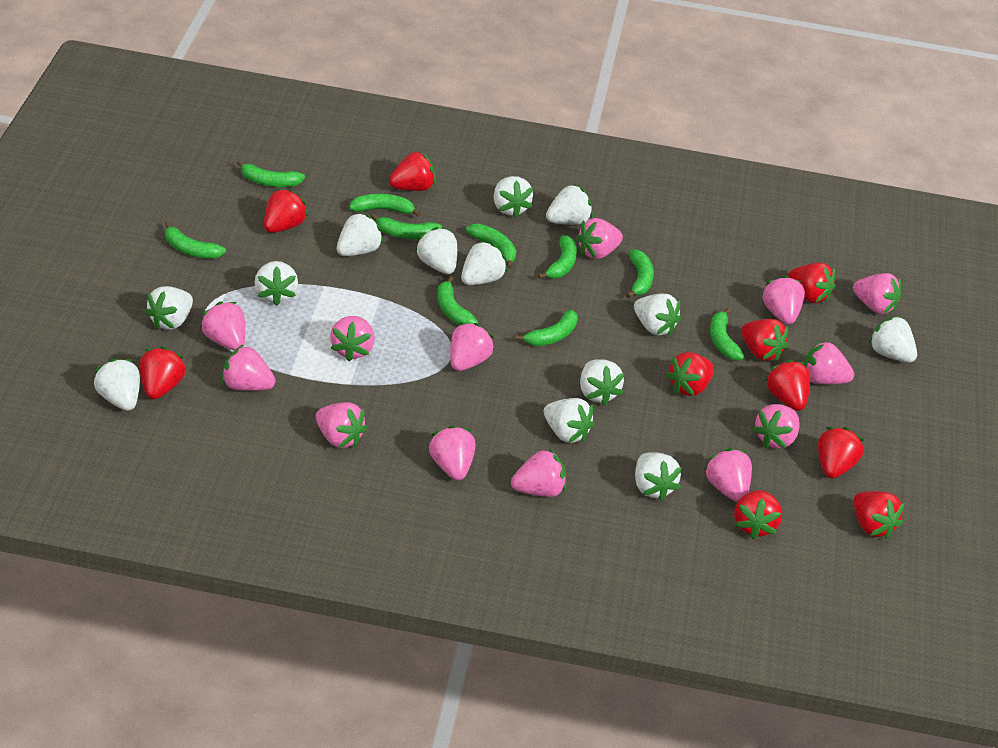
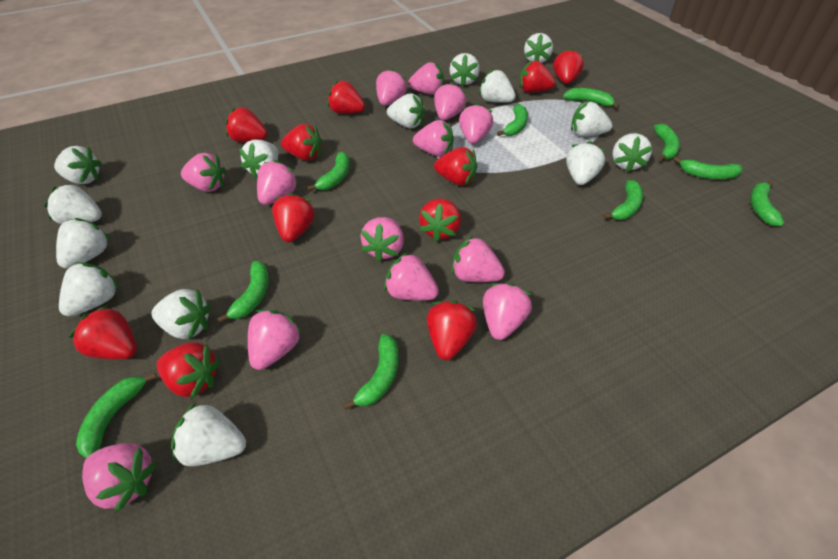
red strawberry: [140,347,186,399] [264,189,308,233] [389,151,436,191] [666,352,714,396] [734,490,782,539] [741,319,788,362] [765,360,810,411] [788,263,836,303] [818,427,864,478] [853,491,904,539] = 10 -> [69,305,137,359] [156,342,220,399] [226,107,268,142] [272,193,315,242] [281,124,323,161] [327,80,365,114] [419,199,461,242] [427,300,477,360] [434,147,477,186] [519,60,556,93] [553,48,584,84] = 11
white strawberry: [94,358,140,411] [145,286,193,330] [255,261,298,306] [337,213,383,256] [415,227,457,274] [461,241,507,285] [494,176,533,218] [544,398,594,443] [546,184,593,225] [580,359,624,405] [634,294,681,336] [635,452,682,501] [868,316,917,363] = 13 -> [44,184,102,224] [54,146,102,184] [56,218,110,269] [59,262,119,317] [151,289,211,339] [171,402,246,466] [239,140,278,178] [387,94,425,128] [450,53,480,86] [479,69,516,103] [524,33,553,63] [566,141,605,185] [571,102,612,137] [612,133,653,172] = 14

